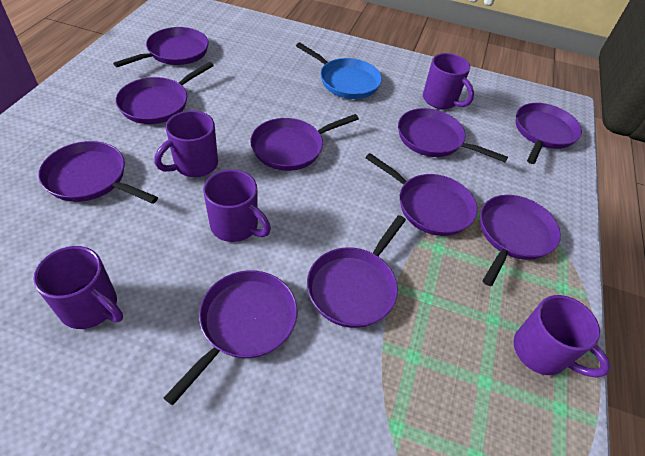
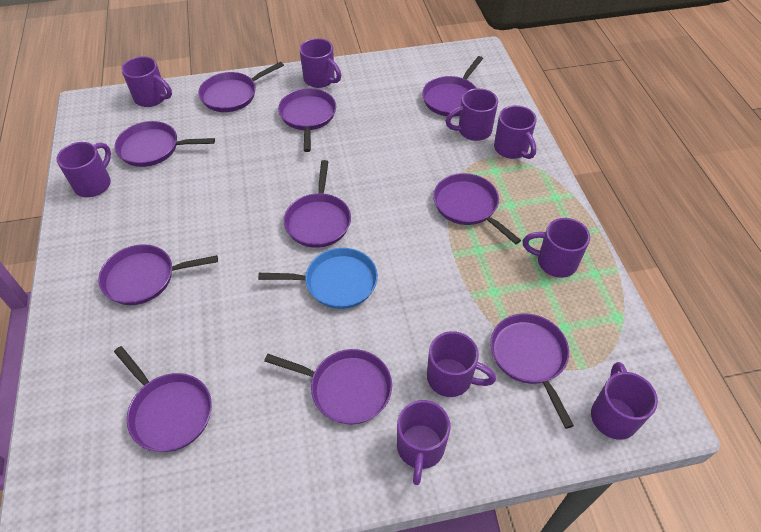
purple mug: [33,246,123,329] [154,110,218,177] [203,169,271,242] [423,53,474,109] [514,295,611,378] = 5 -> [56,142,111,197] [121,56,172,107] [300,38,341,88] [397,400,451,485] [427,331,496,397] [446,88,498,141] [494,105,537,159] [523,218,590,278] [591,362,658,440] = 9

